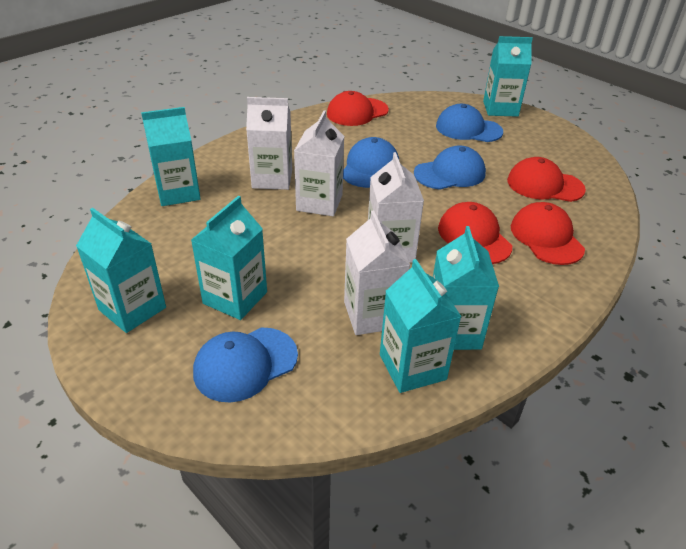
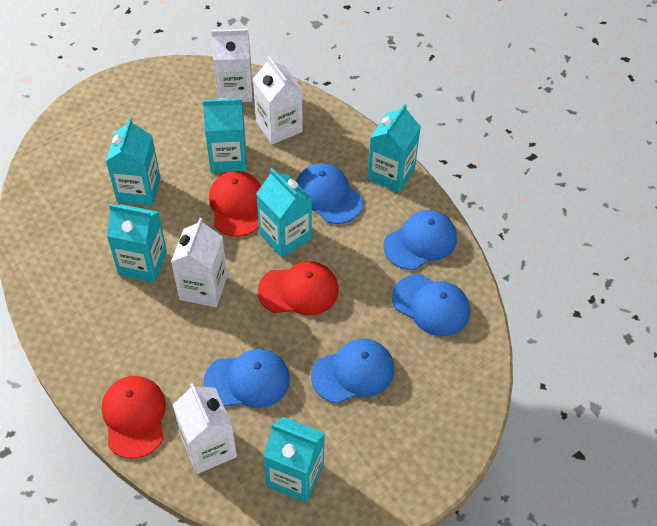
blue cap: [193,328,298,402] [343,137,399,188] [414,145,486,190] [436,104,503,142] = 4 -> [204,349,290,408] [296,163,363,224] [311,339,394,404] [383,210,457,270] [392,274,470,336] = 5
red cap: [327,91,389,126] [438,202,512,264] [507,157,586,202] [511,202,585,265] = 4 -> [102,376,166,459] [209,171,261,237] [258,261,339,315] = 3

